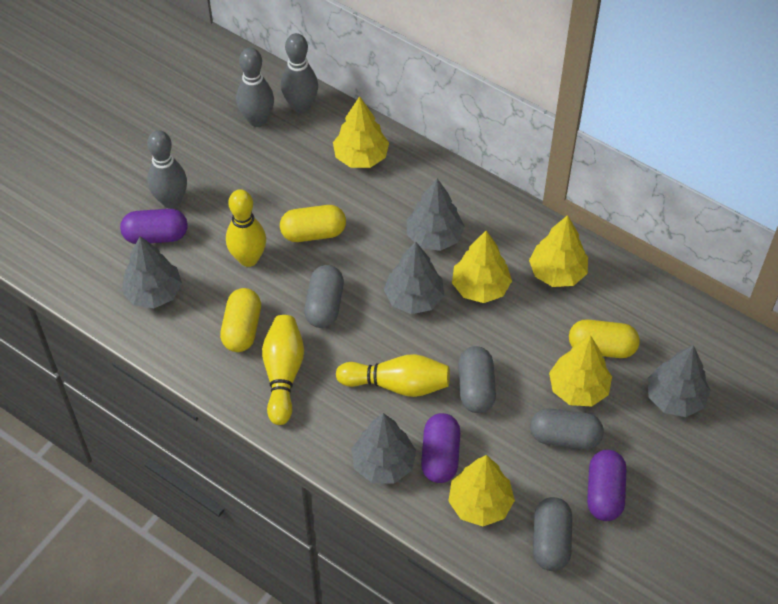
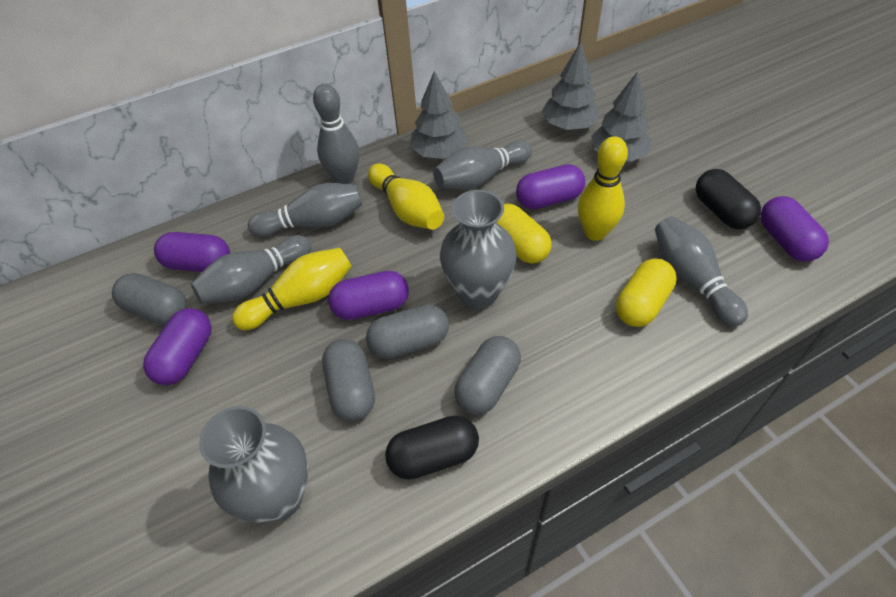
black capsule: none = 0 -> [385,416,479,480] [695,169,761,229] = 2
grey bowling pin: [147,130,187,209] [236,47,274,127] [281,33,318,113] = 3 -> [191,235,312,304] [248,183,363,237] [313,84,359,184] [433,140,532,190] [655,216,748,327] = 5
grey tree: [122,236,182,308] [351,413,416,484] [384,242,444,314] [407,179,465,251] [648,345,711,417] = 5 -> [410,71,468,159] [542,42,599,130] [591,71,652,162] = 3
grey vase: none = 0 -> [199,406,308,523] [440,190,517,309] = 2
purple capsule: [120,209,188,244] [421,413,460,483] [587,450,626,521] = 3 -> [143,308,211,385] [154,232,230,272] [328,271,409,320] [516,164,585,209] [760,196,829,261] = 5
yellow capsule: [220,288,261,352] [280,205,346,242] [569,319,640,358] = 3 -> [496,203,552,264] [616,258,677,327] = 2
yellow tree: [333,96,389,168] [448,455,515,526] [452,231,512,303] [529,215,588,287] [549,335,612,407] = 5 -> none = 0

